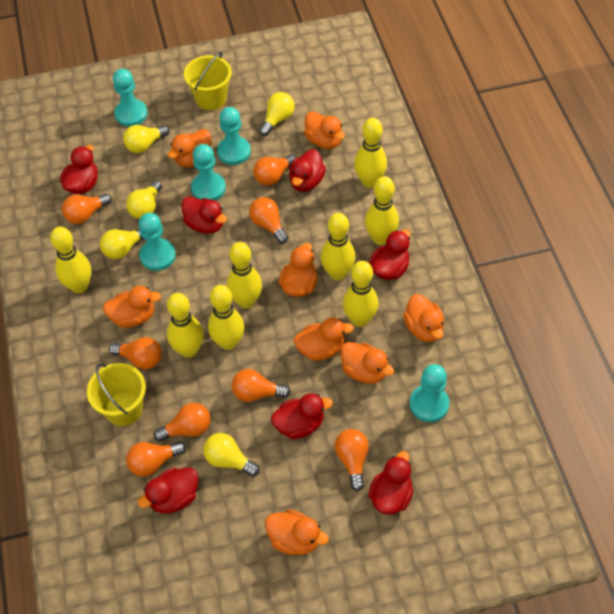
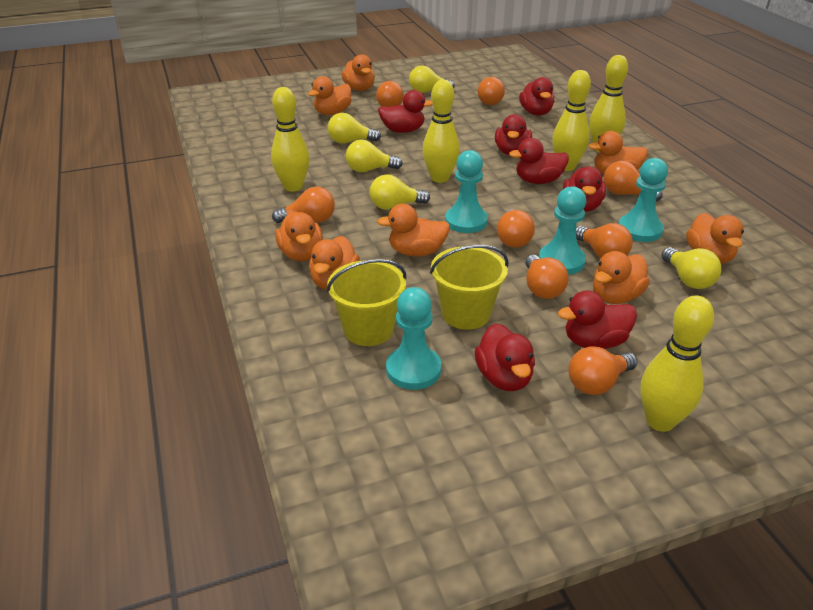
turquoise pawn: [113,69,148,127] [139,213,176,271] [191,144,226,201] [217,107,251,165] [410,364,449,422] = 5 -> [386,287,441,390] [445,150,488,233] [539,186,586,275] [619,158,668,242] = 4
yellow bowling pin: [50,227,91,293] [167,293,204,358] [208,285,244,350] [227,242,262,309] [321,213,355,280] [343,261,379,327] [354,118,387,188] [365,176,399,245] = 8 -> [271,87,310,192] [422,80,460,183] [552,70,591,171] [589,55,628,152] [640,296,714,432] = 5

